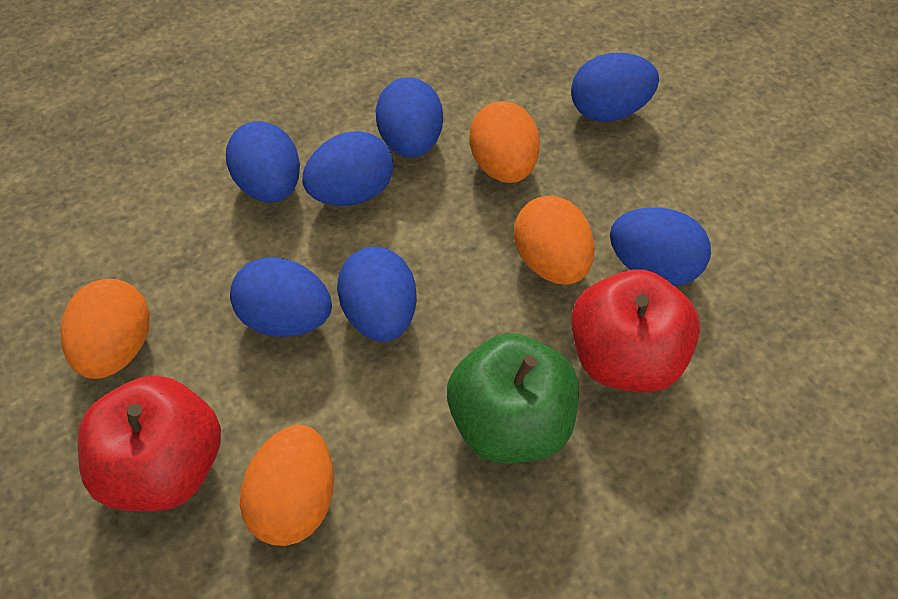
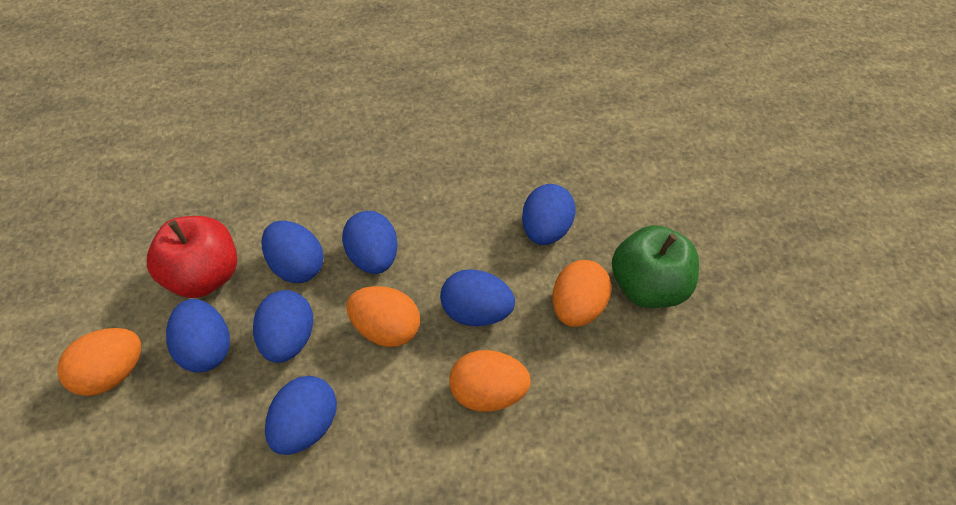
red apple: [78,375,221,511] [571,269,700,393] = 2 -> [147,216,237,298] = 1

